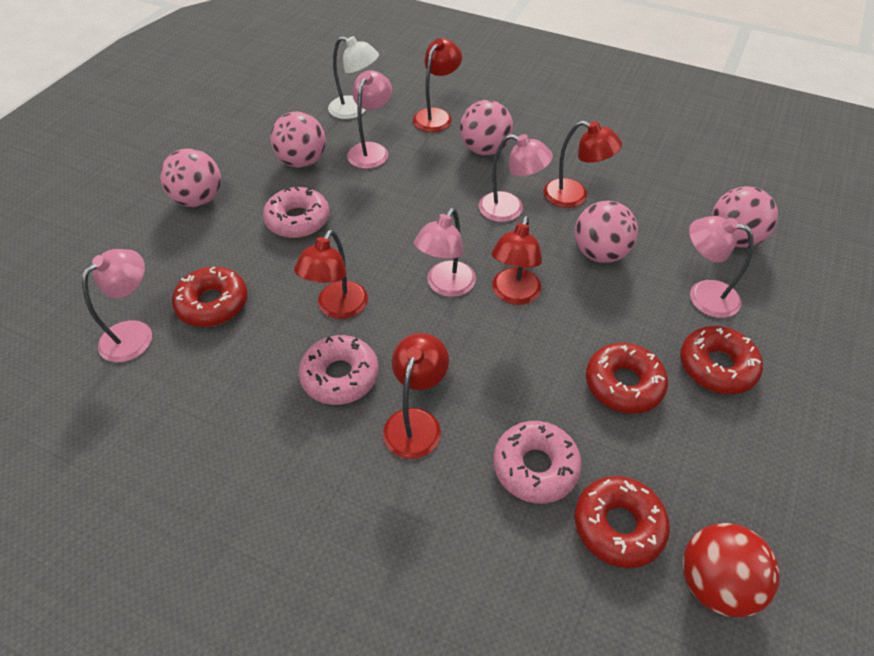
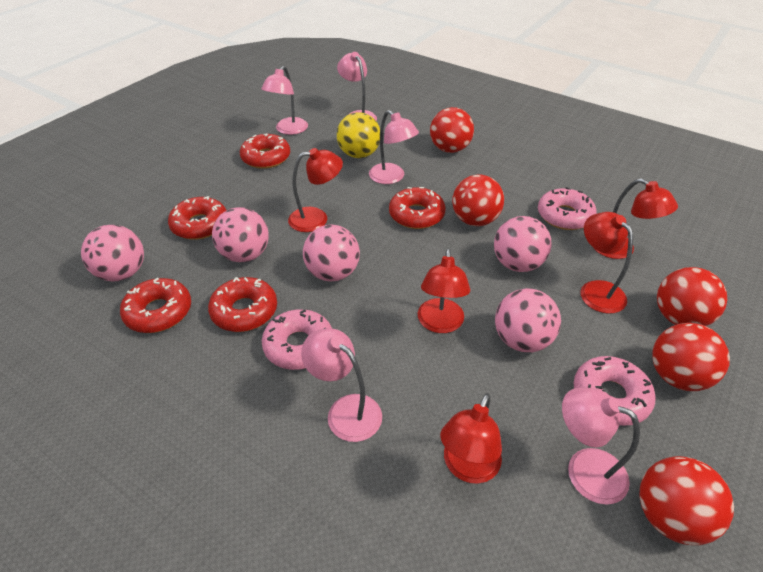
red ball: [682,523,780,617] = 1 -> [430,107,474,153] [452,175,504,226] [639,456,734,545] [652,323,730,391] [657,267,727,326] = 5
red donut: [172,266,248,327] [575,476,670,568] [586,343,668,413] [680,326,763,394] = 4 -> [120,278,191,333] [168,196,227,240] [208,277,277,332] [240,133,290,169] [389,187,446,229] = 5
white lamp: [328,36,379,119] = 1 -> none = 0
yellow ball: none = 0 -> [337,112,380,158] = 1

